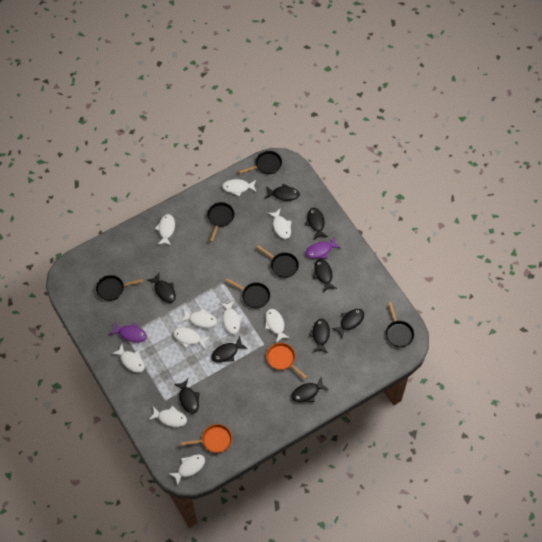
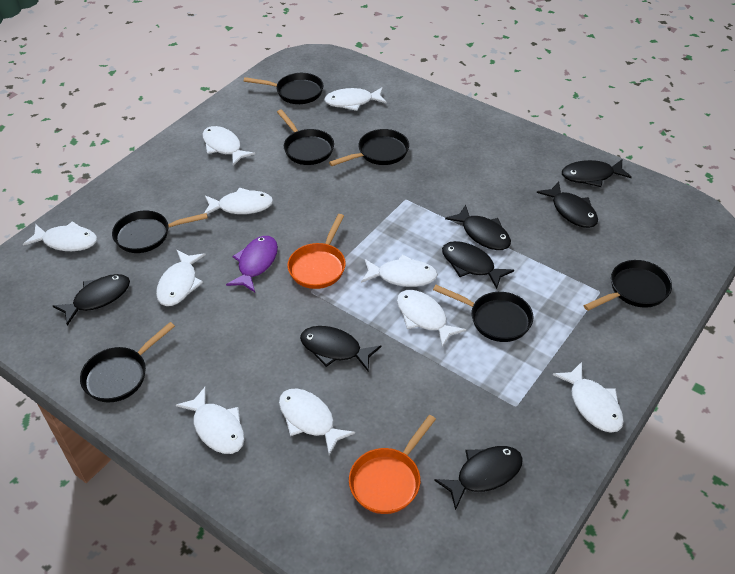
black fish: [147,273,176,303] [174,379,200,414] [211,337,248,362] [265,183,300,201] [291,378,329,402] [305,208,328,239] [309,319,330,353] [313,259,337,292] [332,309,364,338] = 9 -> [53,274,130,326] [300,326,381,371] [434,446,523,510] [442,241,514,289] [445,205,511,250] [537,182,598,228] [562,160,632,187] = 7
black pan: [96,275,143,301] [207,202,234,242] [226,278,270,308] [239,151,282,174] [257,245,299,278] [386,302,414,347] = 6 -> [80,322,175,403] [112,211,208,253] [244,73,323,104] [277,109,334,165] [329,129,409,166] [433,285,534,342] [584,260,672,311] = 7
purple fish: [110,322,147,343] [306,236,340,259] = 2 -> [226,236,278,292] = 1

